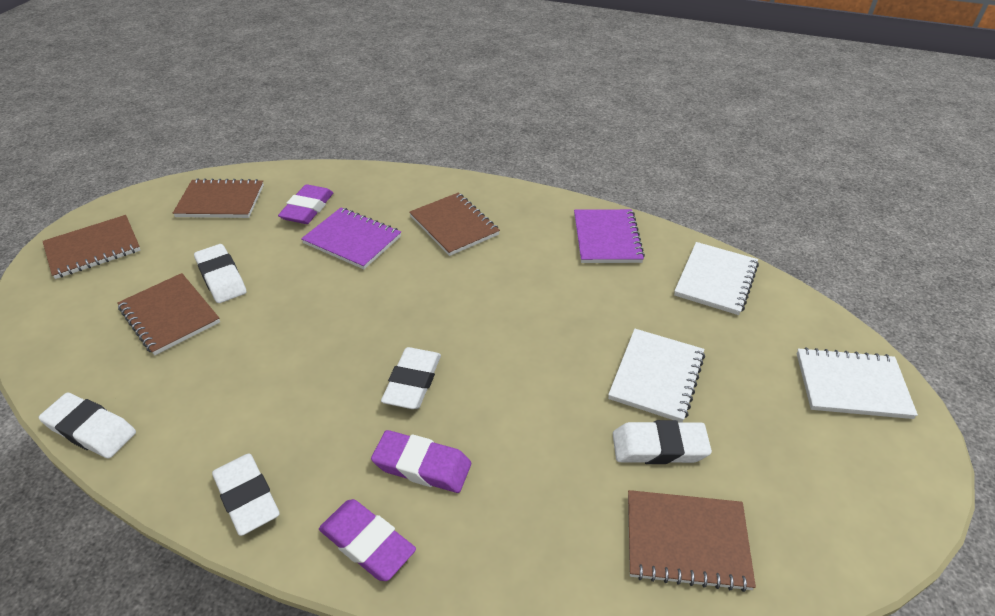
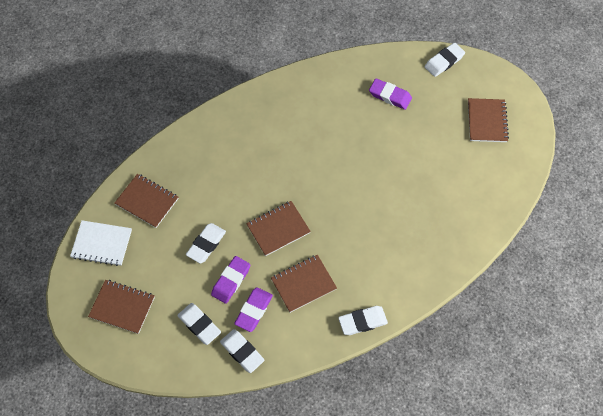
purple notebook: [301,208,401,269] [574,209,645,263] = 2 -> none = 0
white notebook: [608,329,705,422] [674,242,759,315] [797,347,918,419] = 3 -> [70,220,132,266] = 1

